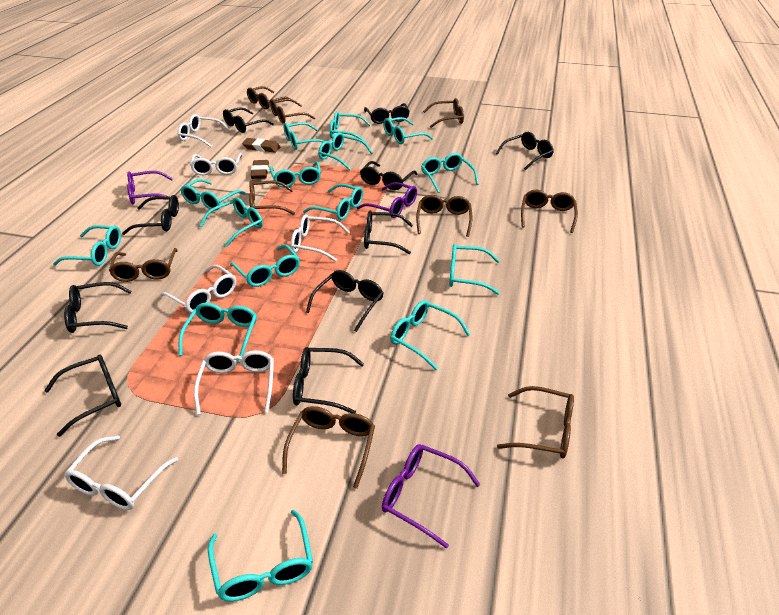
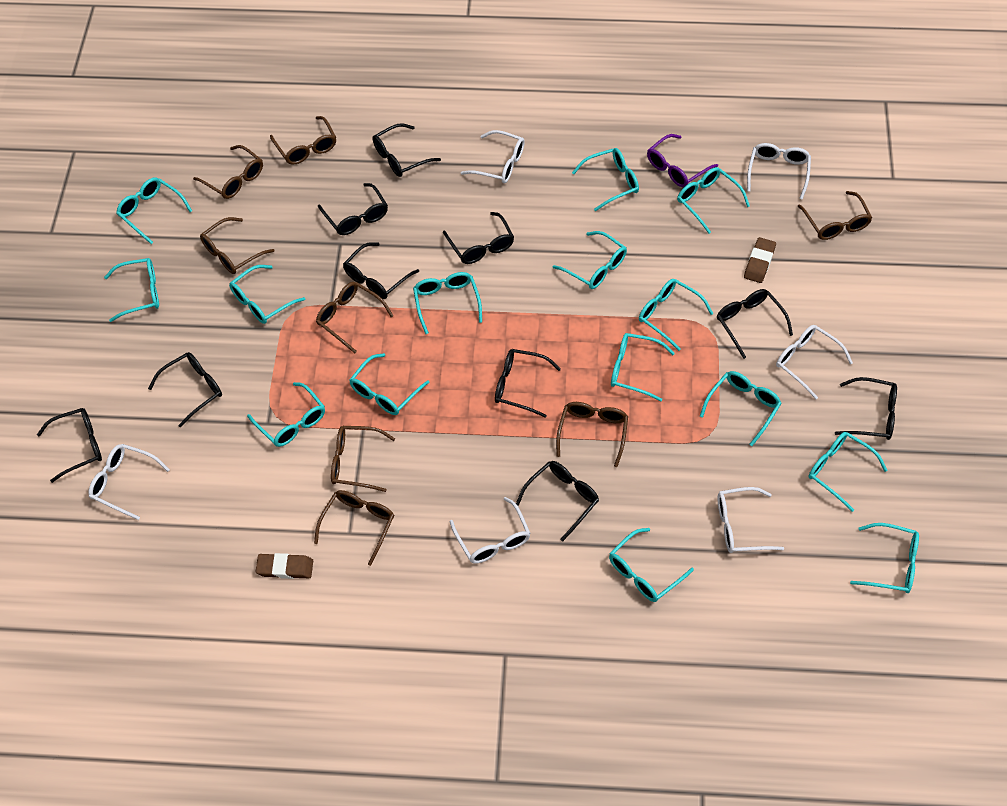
brown glasses: [109,248,178,282] [247,86,294,109] [249,180,295,215] [270,99,315,123] [282,406,375,489] [416,195,472,237] [423,98,464,128] [497,386,574,459] [521,190,578,233] = 9 -> [193,145,263,199] [200,217,274,274] [270,116,336,165] [314,490,394,566] [316,282,393,353] [331,426,395,492] [556,402,628,467] [798,191,872,240] = 8
purple glasses: [127,171,173,204] [357,182,417,218] [382,444,481,549] = 3 -> [647,134,718,187] = 1

